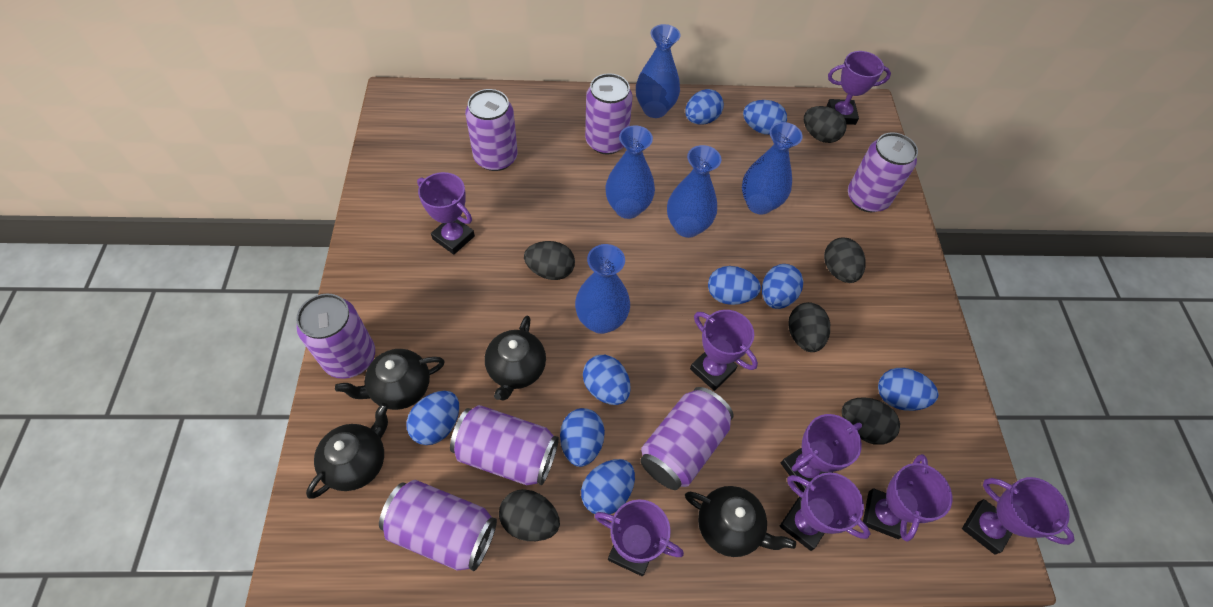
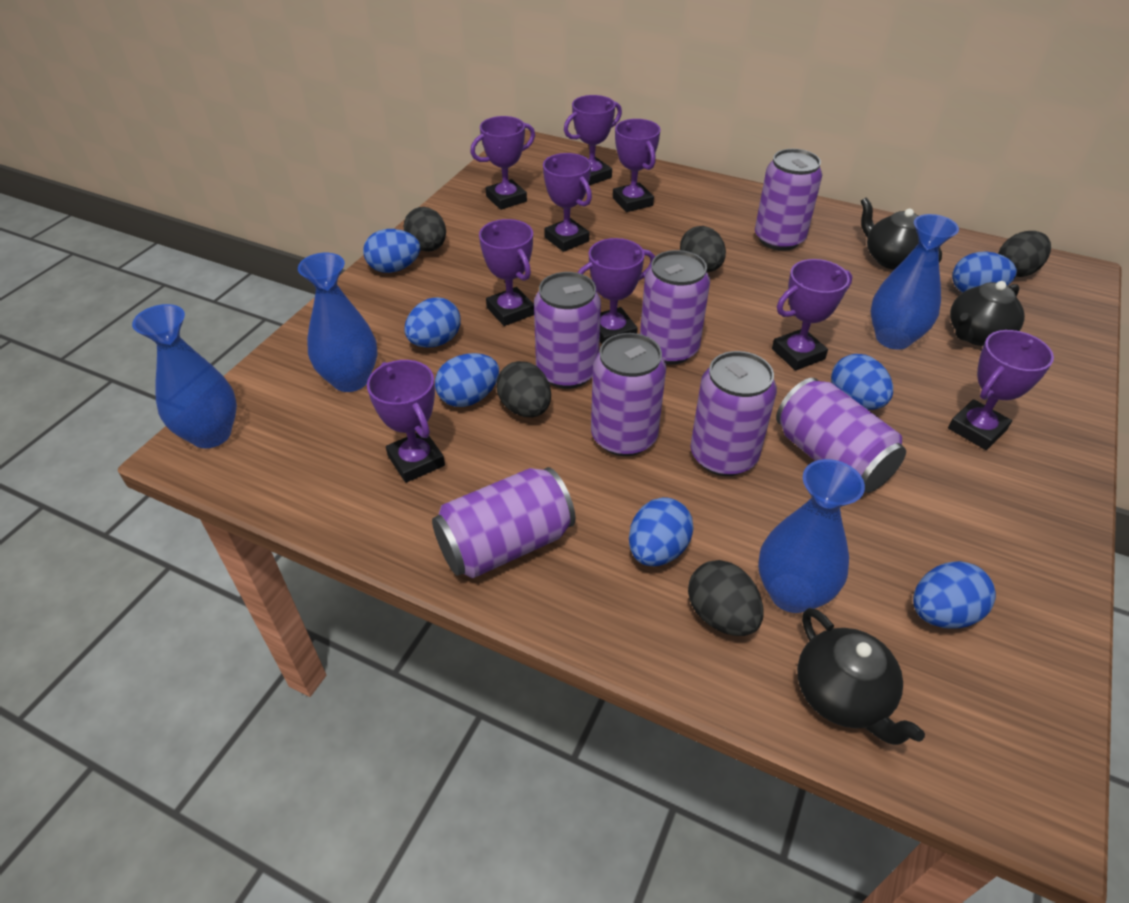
black egg: [499,489,560,541] [524,241,575,280] [788,302,830,352] [804,106,847,143] [824,238,866,283] [842,397,900,445] = 6 -> [404,207,446,252] [496,361,551,417] [680,226,726,272] [688,560,764,636] [998,231,1051,277] = 5
black teapot: [306,403,388,499] [335,349,445,410] [485,316,546,400] [685,486,796,557] = 4 -> [797,608,925,745] [861,197,942,270] [950,281,1025,346] = 3
blue egg: [406,391,459,445] [560,408,605,467] [581,459,635,514] [583,355,631,405] [685,89,724,125] [708,266,761,305] [743,100,787,135] [762,264,803,309] [878,368,938,411] = 9 -> [363,229,420,273] [404,297,461,348] [435,353,499,407] [629,497,694,567] [831,354,893,410] [913,561,996,629] [952,251,1017,293] = 7
blue vase: [575,244,630,334] [605,125,655,219] [636,24,681,118] [667,145,721,238] [742,122,803,214] = 5 -> [132,304,237,448] [298,253,378,392] [758,459,865,613] [870,214,959,350] = 4
purple trophy: [417,172,475,255] [595,499,684,576] [690,310,758,391] [780,472,870,551] [781,414,862,492] [827,51,891,125] [863,454,952,542] [962,477,1075,555] = 8 -> [367,360,445,483] [470,116,535,210] [479,219,534,326] [543,153,592,252] [564,95,622,185] [577,238,655,344] [613,119,661,212] [772,259,852,371] [948,330,1054,450] = 9

